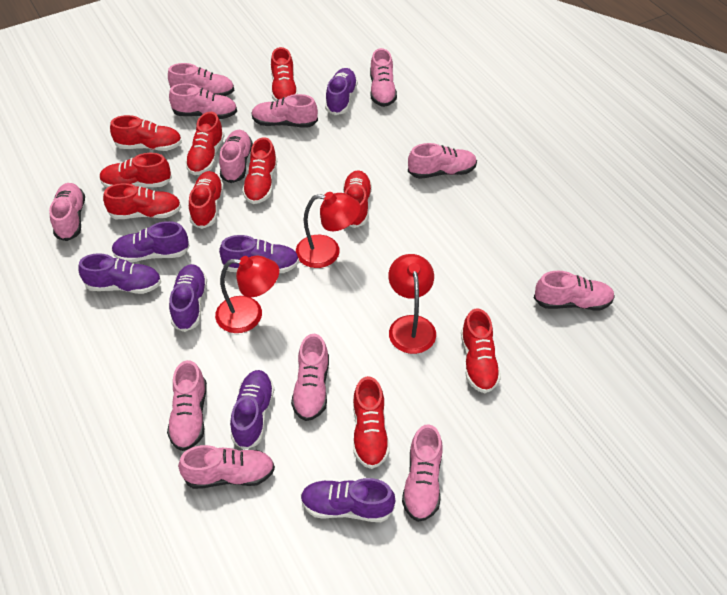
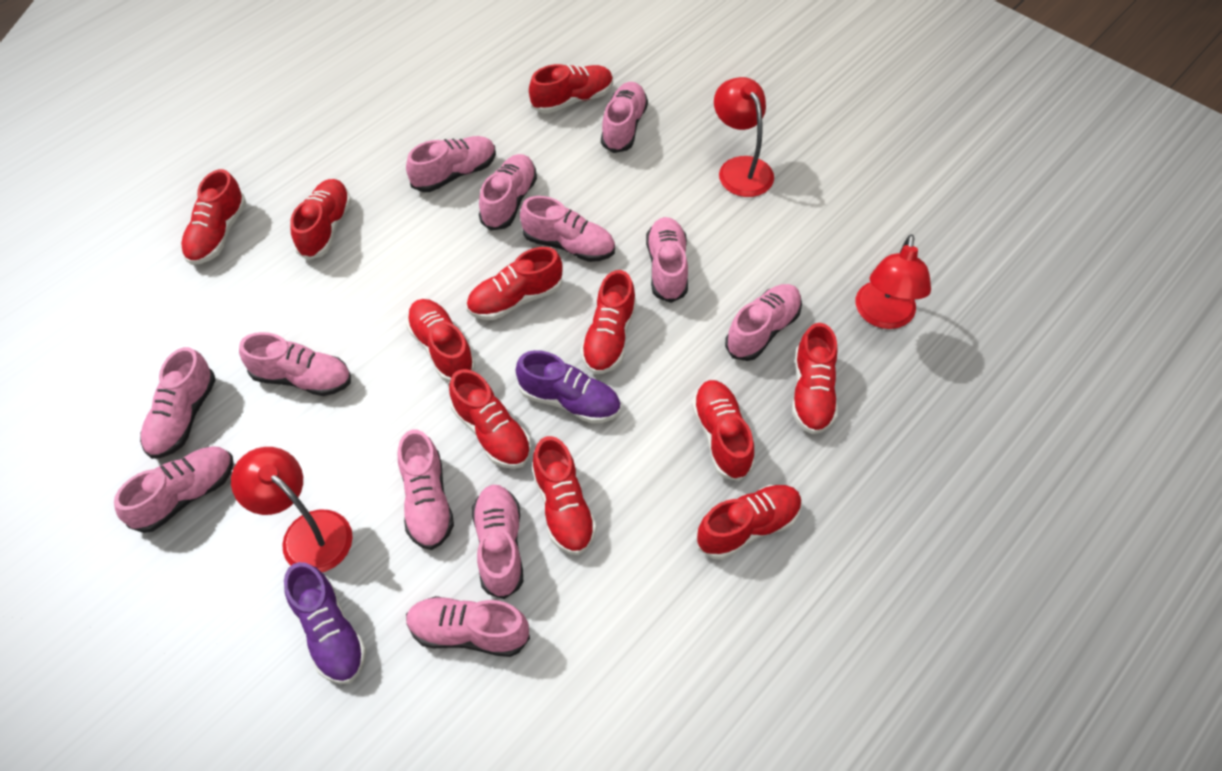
purple shoe: [78,253,161,294] [112,221,190,263] [169,264,207,332] [219,235,299,273] [230,370,274,450] [300,478,395,522] [325,68,358,115] = 7 -> [284,562,366,684] [516,350,621,424] = 2
red shoe: [99,153,172,188] [103,183,181,219] [110,115,182,151] [185,112,225,175] [189,171,224,229] [242,137,277,204] [271,47,298,101] [343,170,372,228] [353,376,390,469] [461,308,501,393] = 10 -> [181,169,246,265] [290,179,351,260] [406,299,476,383] [449,369,531,469] [466,247,563,320] [529,64,613,114] [532,436,597,555] [581,270,636,374] [692,380,755,481] [697,485,802,560] [792,323,838,434] = 11

